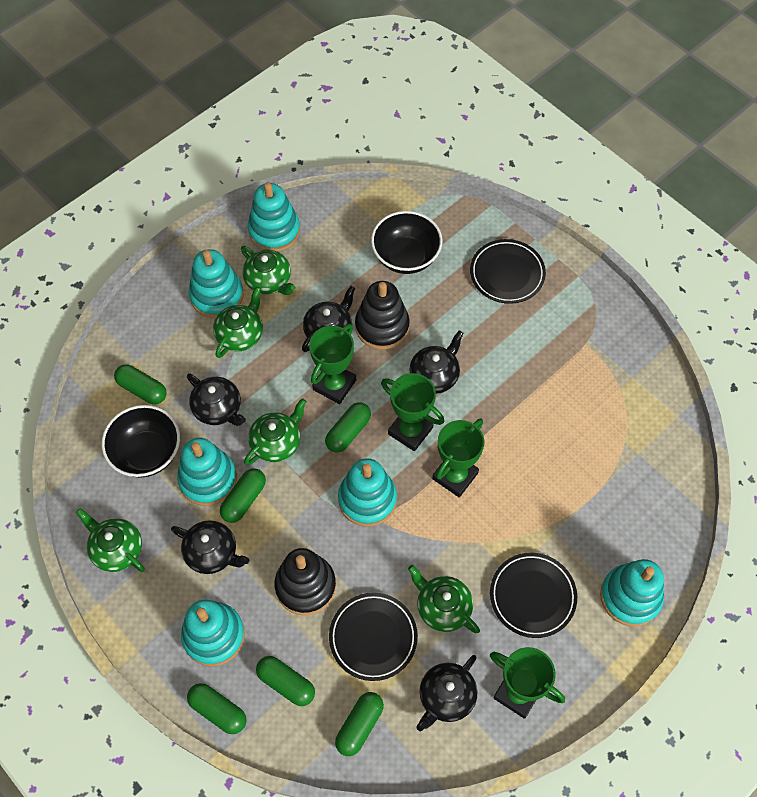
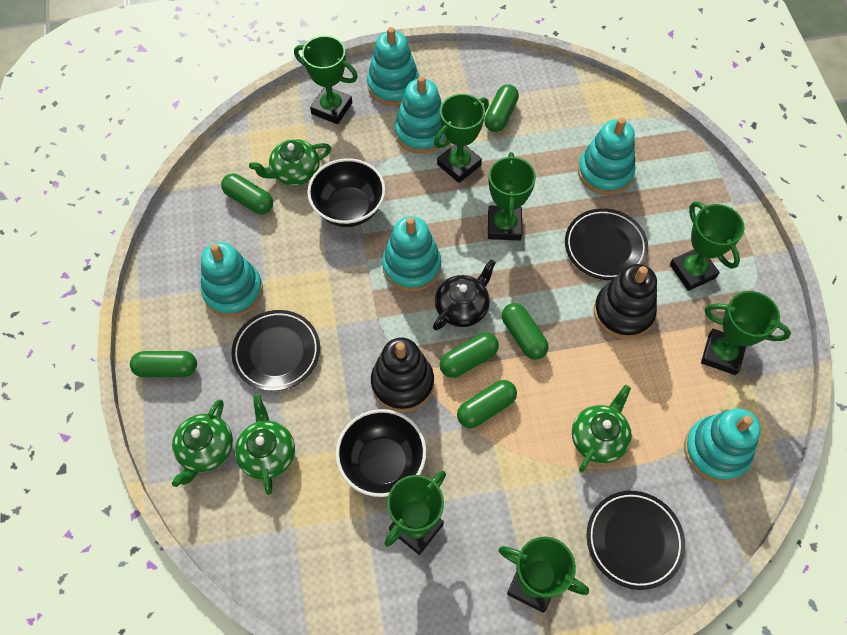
black teapot: [171,520,249,574] [187,373,246,426] [302,286,355,352] [409,330,464,394] [417,655,477,731] = 5 -> [433,260,496,331] = 1
green teapot: [76,508,145,572] [213,286,263,358] [241,246,296,295] [244,398,307,465] [408,565,480,633] = 5 -> [172,400,233,487] [235,395,295,495] [249,139,331,186] [572,385,632,472] = 4
green trophy: [309,323,356,404] [381,373,444,451] [432,418,484,497] [490,647,565,719] = 4 -> [294,36,358,124] [385,471,446,555] [434,94,489,183] [488,152,536,240] [499,537,589,613] [670,201,744,291] [701,291,791,375] = 7

